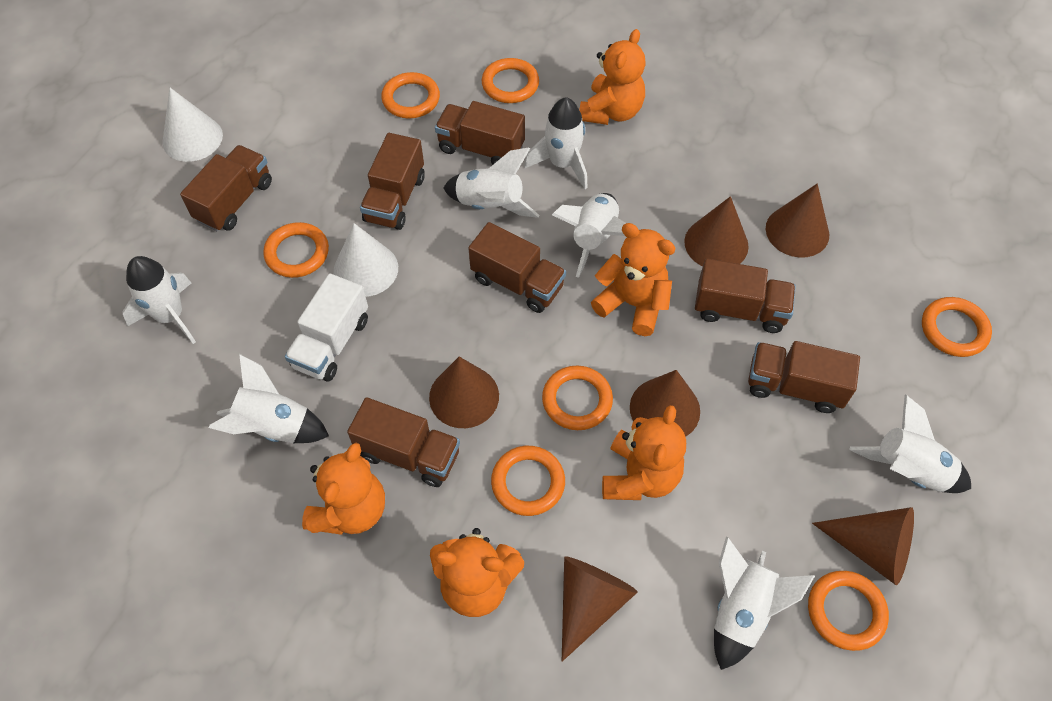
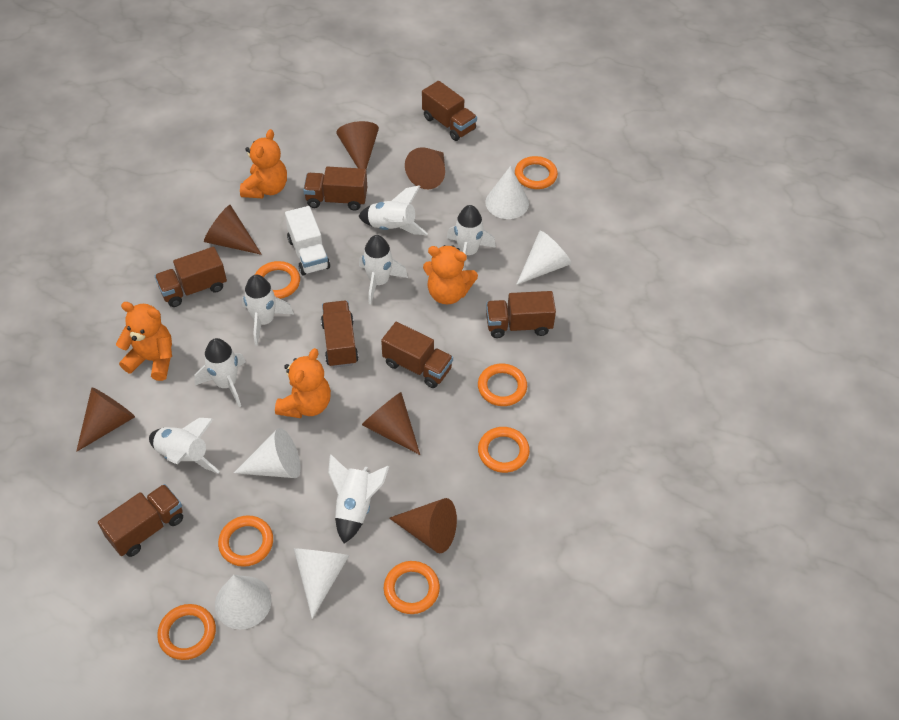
orange teddy bear: [302,443,385,535] [430,528,524,617] [579,29,646,125] [591,223,675,336] [602,405,686,500] = 5 -> [116,302,172,381] [240,129,287,199] [275,348,331,418] [423,245,478,304] = 4
white cone: [162,88,223,162] [333,223,398,297] = 2 -> [215,575,271,630] [234,428,301,478] [294,548,349,619] [485,166,529,219] [516,231,572,285] = 5

